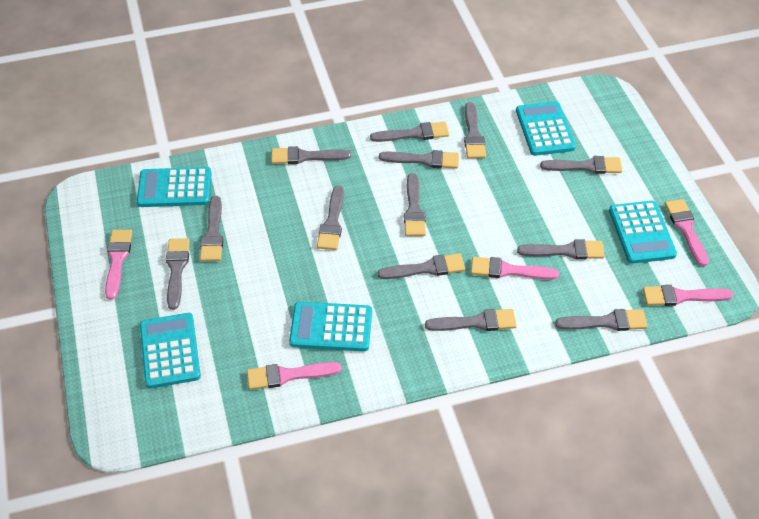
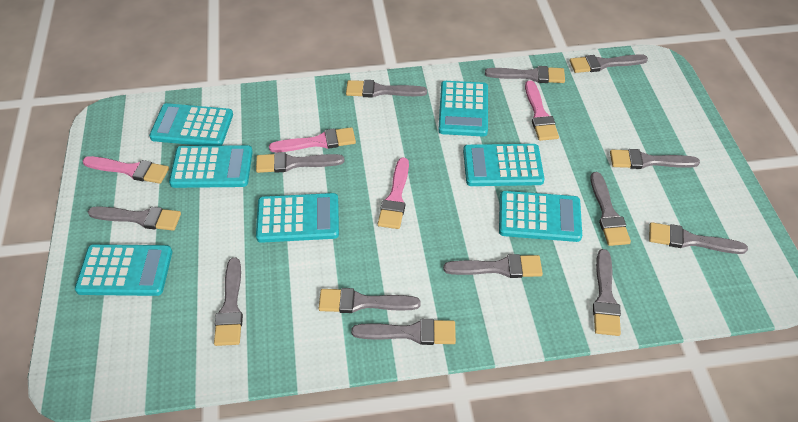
pink brush: [105,229,132,300] [247,362,341,390] [471,257,559,280] [643,285,733,306] [665,199,709,266] = 5 -> [83,156,169,184] [269,127,356,152] [378,157,409,229] [525,81,559,141] = 4
turquoise calculator: [137,167,212,207] [140,313,201,389] [289,302,372,351] [516,101,576,156] [609,201,677,264] = 5 -> [75,244,172,296] [149,103,233,146] [169,145,253,188] [256,193,339,243] [438,81,488,136] [463,144,544,186] [499,191,582,242] = 7

